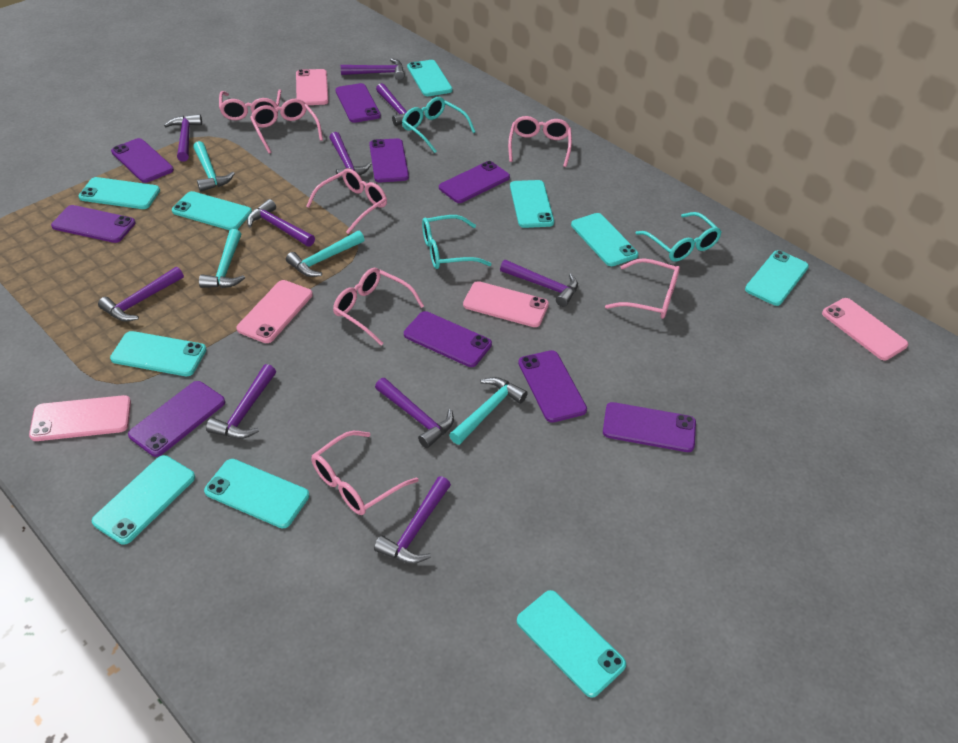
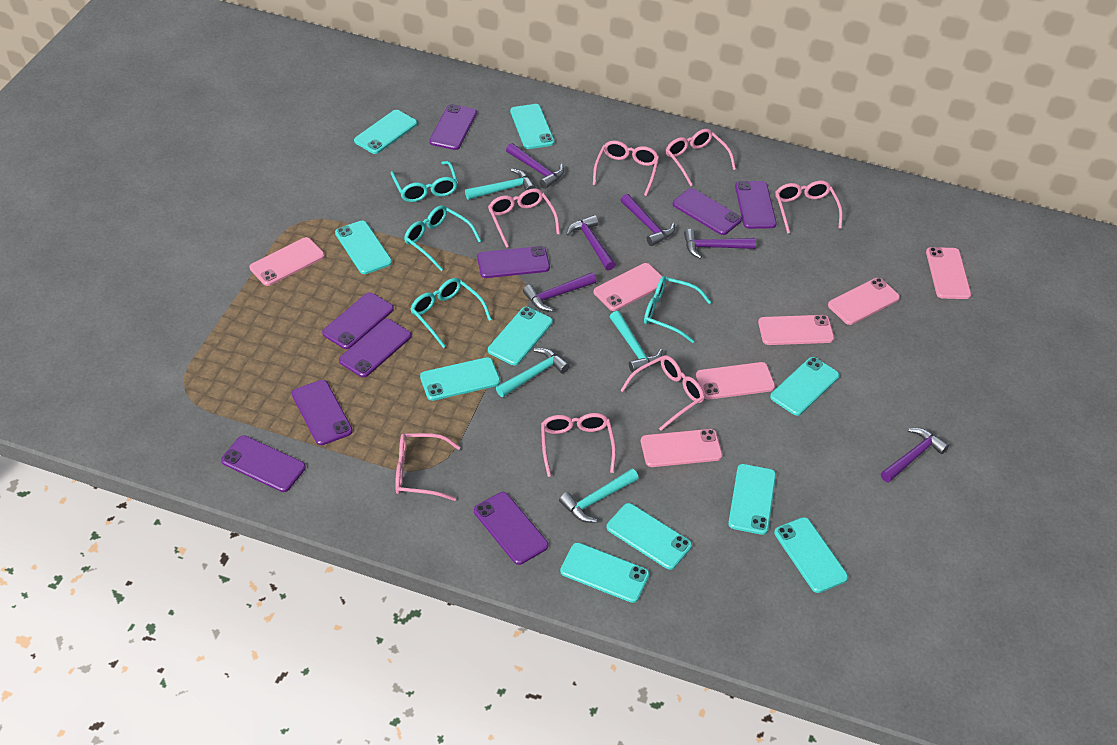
pink phone: [29,395,131,441] [236,280,313,343] [296,69,329,105] [463,281,549,327] [822,298,908,360] = 5 -> [250,237,325,286] [594,263,662,311] [641,429,723,467] [696,362,775,400] [758,315,834,345] [828,278,900,325] [926,247,971,299] = 7
purple hammer: [98,267,184,321] [164,114,202,162] [206,364,276,439] [247,199,315,247] [329,132,371,181] [341,58,405,80] [374,476,451,564] [375,378,454,448] [376,83,422,126] [500,260,578,307] = 10 -> [506,143,564,189] [523,272,597,312] [566,215,616,271] [621,194,675,246] [684,229,756,259] [881,428,949,483] = 6
turquoise glasses: [402,97,475,153] [422,215,492,269] [635,212,721,262] = 3 -> [391,161,458,202] [404,205,481,271] [411,278,492,348] [644,276,711,343] = 4

